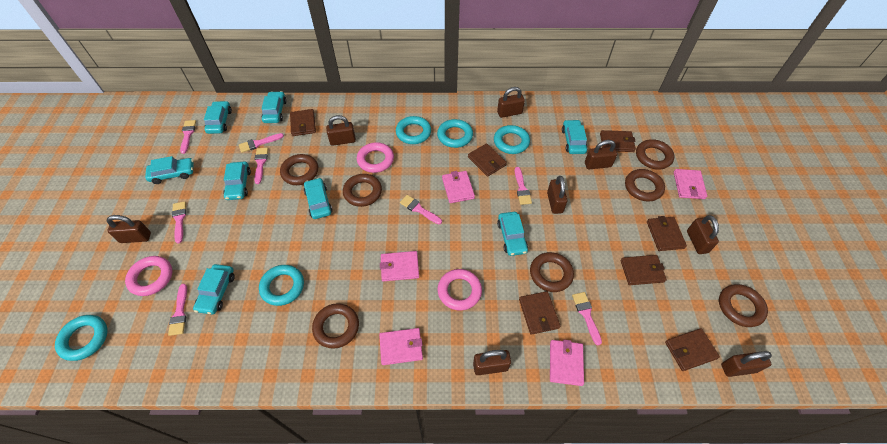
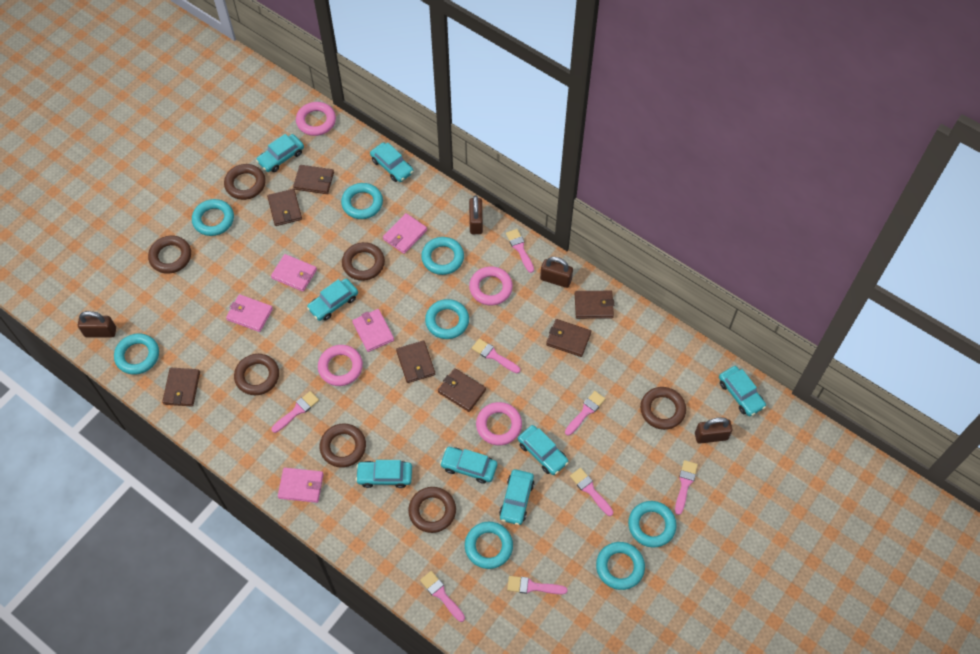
brown padlock: [107,215,151,243] [326,115,356,146] [473,350,511,375] [497,87,525,118] [547,176,568,214] [585,140,617,170] [687,215,719,254] [721,351,772,377] = 8 -> [78,311,116,337] [469,195,483,234] [540,257,573,288] [695,417,733,444] = 4
pink ring: [125,256,172,296] [357,142,394,173] [437,269,482,311] = 3 -> [296,102,336,136] [318,345,363,386] [469,266,513,305] [476,402,522,445] = 4
turquoise ring: [55,315,108,361] [259,265,304,306] [396,116,431,144] [437,119,473,148] [494,125,530,154] = 5 -> [114,333,159,375] [192,199,234,236] [341,183,383,219] [421,237,464,275] [425,299,469,339] [465,522,513,569] [596,542,645,590] [628,501,677,548] = 8

